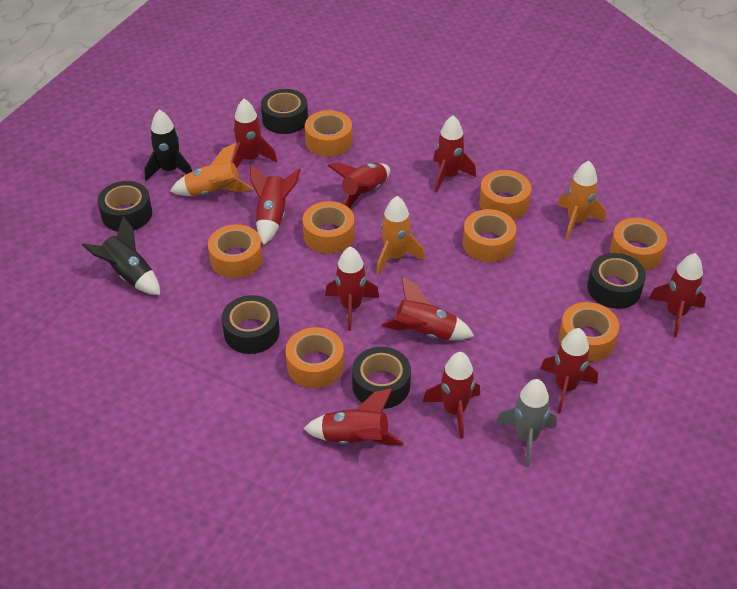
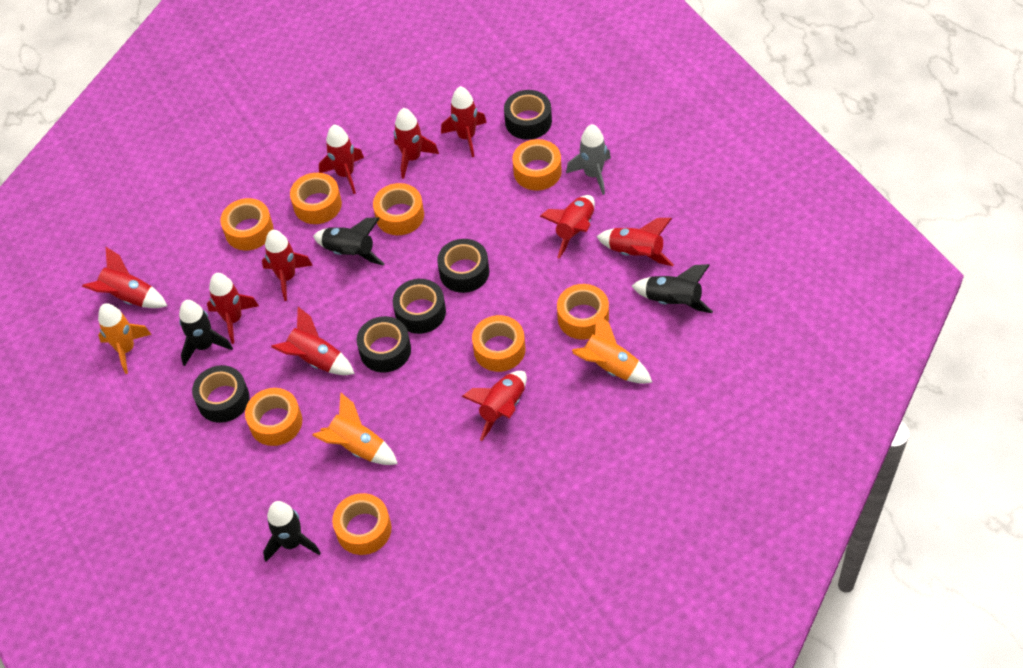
black rocket: [82,216,160,295] [144,110,192,181] = 2 -> [179,300,233,366] [263,501,320,562] [313,218,384,266] [632,264,713,313] = 4

